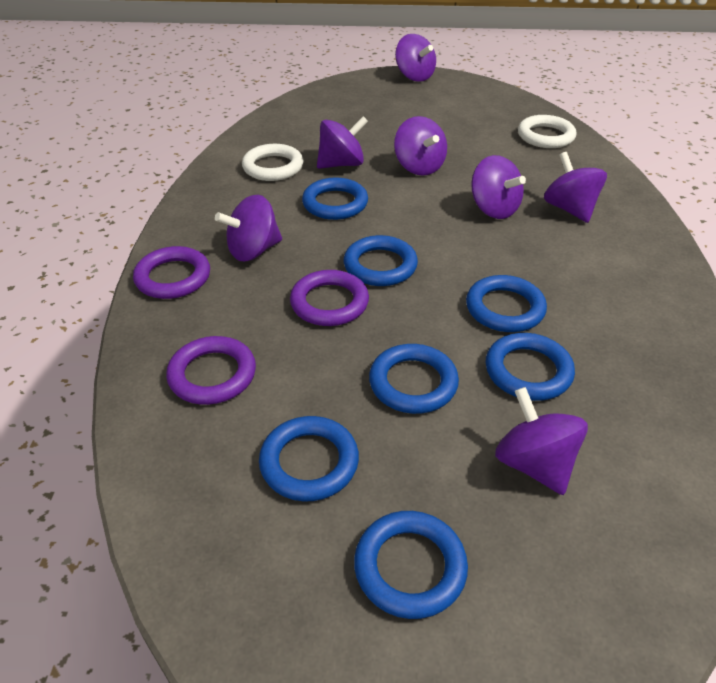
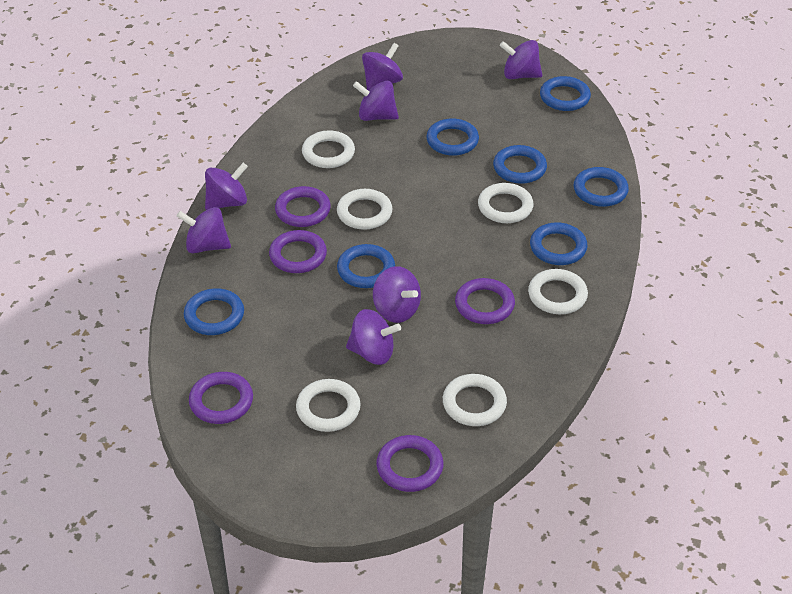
purple ring: [133,246,210,299] [166,336,256,405] [290,270,369,326] = 3 -> [189,372,253,424] [269,230,327,273] [275,186,331,227] [376,435,443,492] [455,278,515,324] = 5
white ring: [242,144,304,181] [518,115,576,148] = 2 -> [296,379,361,432] [302,130,355,168] [337,189,393,230] [443,374,507,426] [478,183,533,223] [528,269,588,314] = 6

